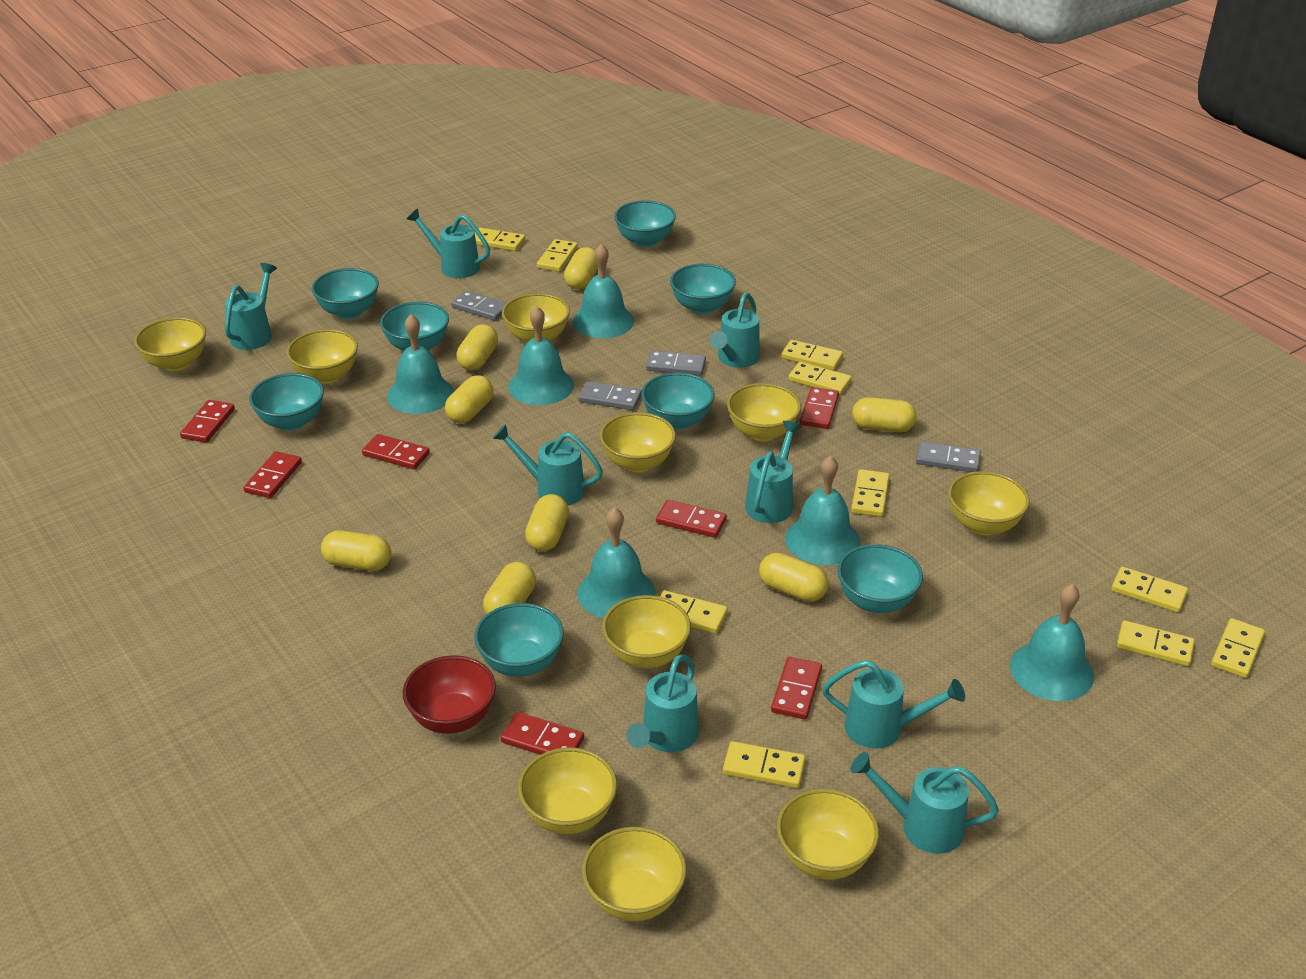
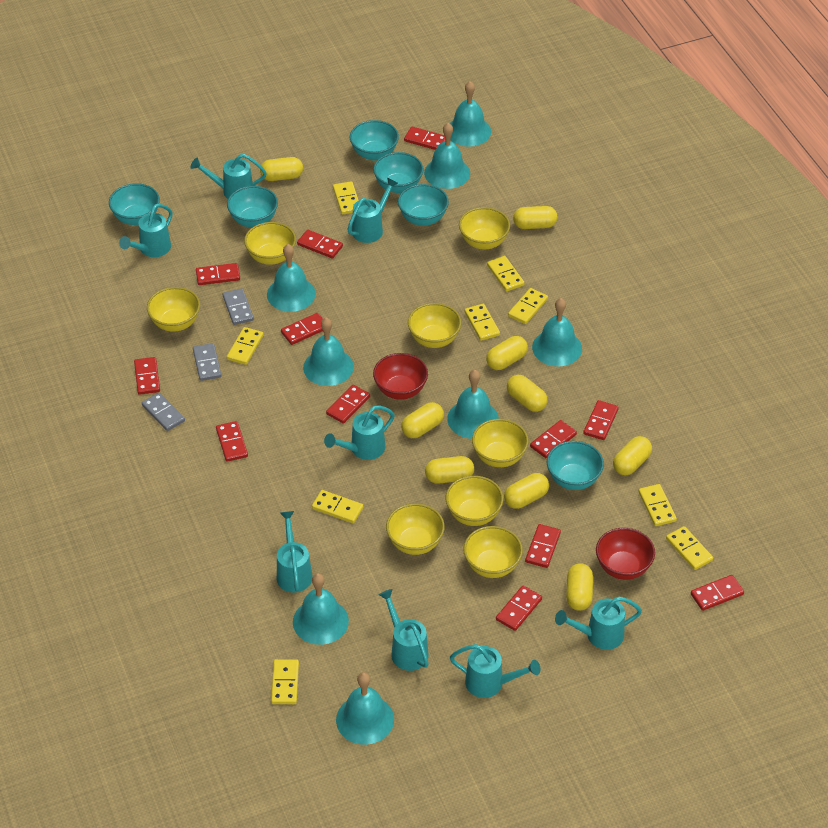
grey domino: [451,291,506,321] [579,381,642,410] [646,350,706,376] [916,441,981,472] = 4 -> [142,392,185,431] [193,343,221,381] [223,288,254,325] = 3
red bowl: [403,655,496,734] = 1 -> [373,353,428,400] [596,528,655,580] = 2
red domino: [180,400,235,443] [244,451,302,498] [362,434,430,469] [501,712,584,755] [656,500,727,538] [771,657,822,719] [800,387,839,429] = 7 -> [134,357,160,395] [196,263,240,285] [216,421,248,462] [281,313,323,345] [297,230,343,259] [326,385,370,424] [404,126,445,150] [496,585,542,631] [525,524,561,568] [530,420,577,458] [583,400,619,440] [691,575,744,611] = 12
turquoise bell: [387,314,454,414] [508,306,574,405] [573,244,634,338] [578,507,655,618] [785,456,860,565] [1010,584,1094,701] = 6 -> [267,244,316,312] [293,573,349,645] [303,317,354,386] [336,672,394,745] [424,123,470,189] [447,370,499,439] [450,81,491,147] [532,298,582,366] = 8
turquoise bowl: [249,373,324,431] [312,268,379,319] [380,302,449,351] [474,603,564,677] [614,200,676,247] [641,372,715,430] [670,264,736,314] [837,544,923,613] = 8 -> [109,183,160,225] [227,186,278,227] [350,120,399,161] [373,152,423,193] [398,184,449,226] [547,441,604,490] = 6
yellow bowl: [134,317,206,371] [286,329,358,384] [502,293,570,343] [518,747,617,834] [582,827,687,921] [600,412,676,472] [602,595,691,668] [727,383,801,441] [777,789,879,880] [948,471,1030,535] = 10 -> [147,287,200,332] [244,222,296,265] [386,503,445,555] [408,303,461,348] [446,476,503,526] [459,207,510,250] [463,526,523,578] [472,419,529,467] = 8
yellow capsule: [321,530,391,571] [445,375,493,423] [456,324,498,370] [483,562,536,614] [525,494,569,551] [564,247,598,289] [759,553,829,602] [852,397,917,432] = 8 -> [260,157,303,181] [401,402,444,438] [425,456,474,484] [486,336,528,370] [504,473,549,509] [507,375,548,412] [513,206,557,229] [566,563,593,611] [613,436,652,475] = 9
yellow domino: [475,228,525,251] [537,239,578,272] [660,590,728,634] [723,741,806,788] [782,340,843,370] [788,362,852,395] [851,469,890,517] [1111,566,1188,613] [1117,620,1195,666] [1211,618,1265,678] = 10 -> [227,327,263,365] [271,659,299,704] [312,490,363,523] [333,181,359,214] [464,304,500,341] [487,256,524,292] [508,288,548,324] [638,484,677,526] [666,526,713,570] = 9

